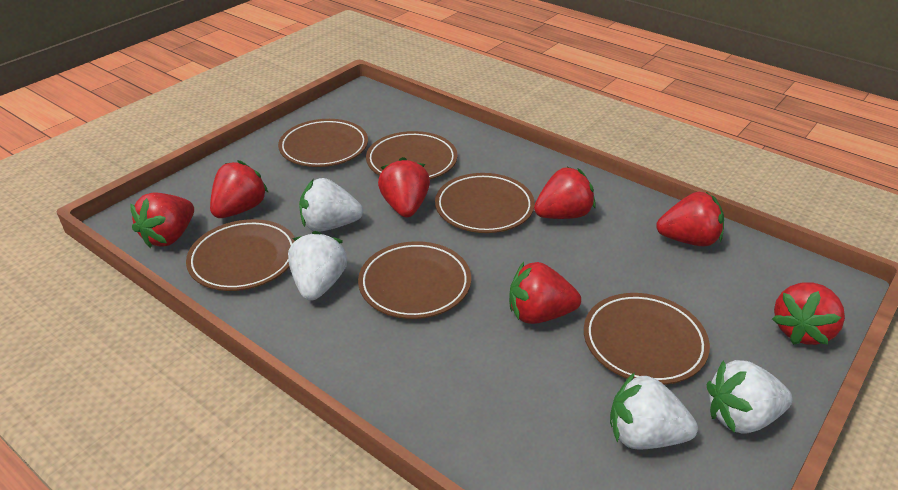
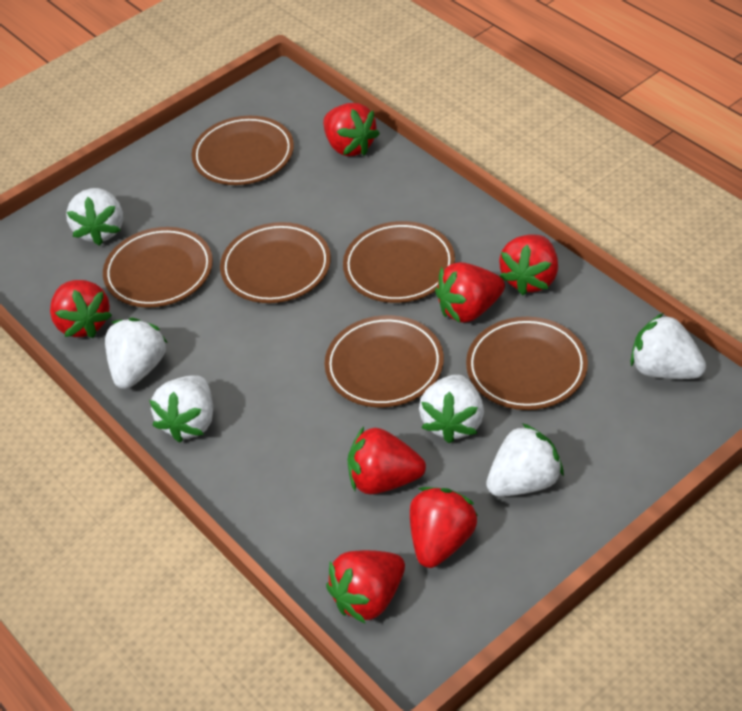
white strawberry: [288,231,347,301] [299,178,363,232] [610,372,698,450] [707,360,792,434] = 4 -> [66,188,123,246] [105,318,168,389] [149,375,213,443] [419,374,484,444] [486,423,564,497] [631,313,706,379] = 6

